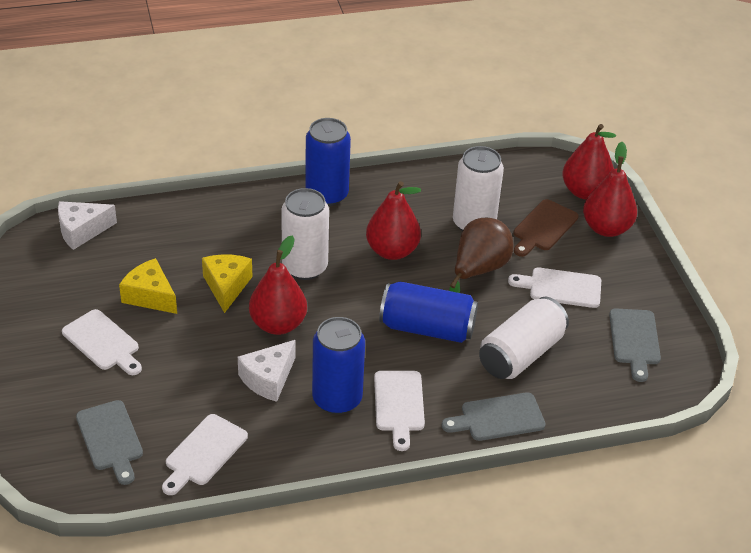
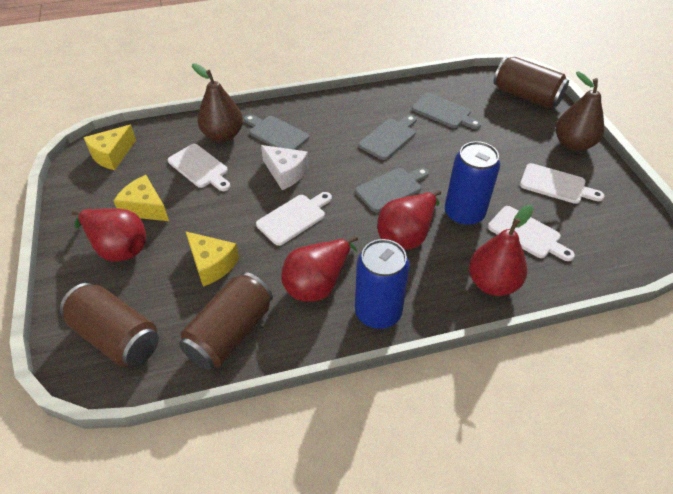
blue can: [305,118,351,206] [312,317,365,414] [379,282,478,343] = 3 -> [355,239,410,329] [445,141,500,226] = 2
brown can: none = 0 -> [60,283,159,367] [179,272,273,370] [493,57,569,108] = 3
brown cutting board: [513,199,579,257] = 1 -> none = 0
brown pear: [449,218,514,293] = 1 -> [192,63,243,142] [556,72,604,151] = 2
grey cutting board: [76,400,143,485] [442,392,545,441] [609,308,661,382] = 3 -> [244,114,309,150] [355,168,429,212] [359,115,417,160] [412,93,481,129] = 4
white can: [281,188,329,280] [453,146,504,231] [479,297,569,379] = 3 -> none = 0
white cheese: [58,201,117,250] [238,340,296,402] = 2 -> [261,145,309,190] = 1
yellow cheese: [119,258,177,314] [202,254,252,313] = 2 -> [83,125,136,170] [114,175,169,221] [185,231,239,286] = 3

